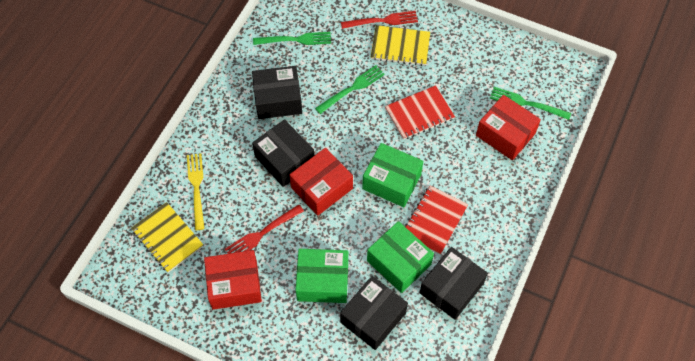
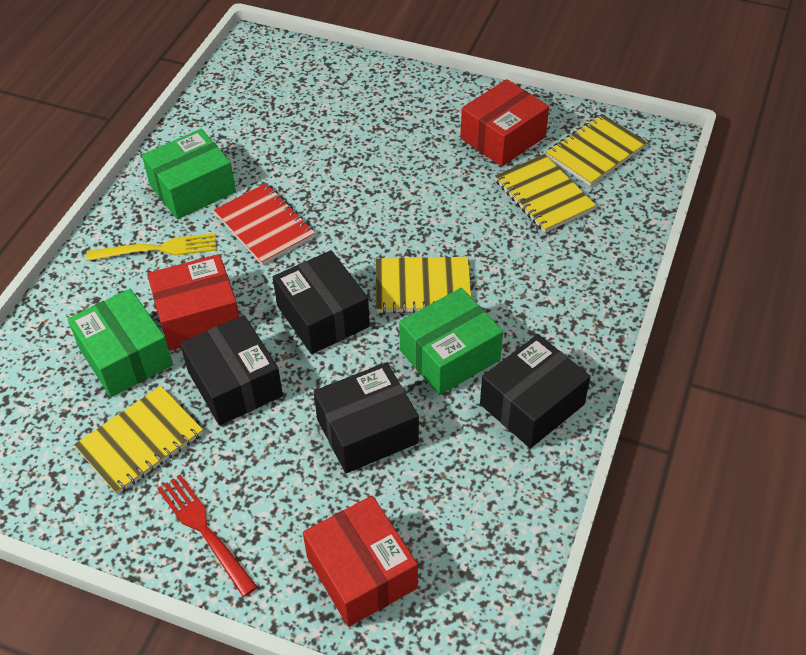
green fork: [253,32,331,45] [315,65,385,114] [490,87,571,120] = 3 -> none = 0
red fork: [225,205,304,254] [341,11,418,29] = 2 -> [157,475,257,597] = 1
red notebook: [385,85,455,140] [405,186,468,255] = 2 -> [214,183,315,265] = 1
yellow notebook: [131,202,203,273] [371,25,430,66] = 2 -> [74,386,203,495] [376,257,471,314] [495,154,596,233] [546,114,647,186] = 4

